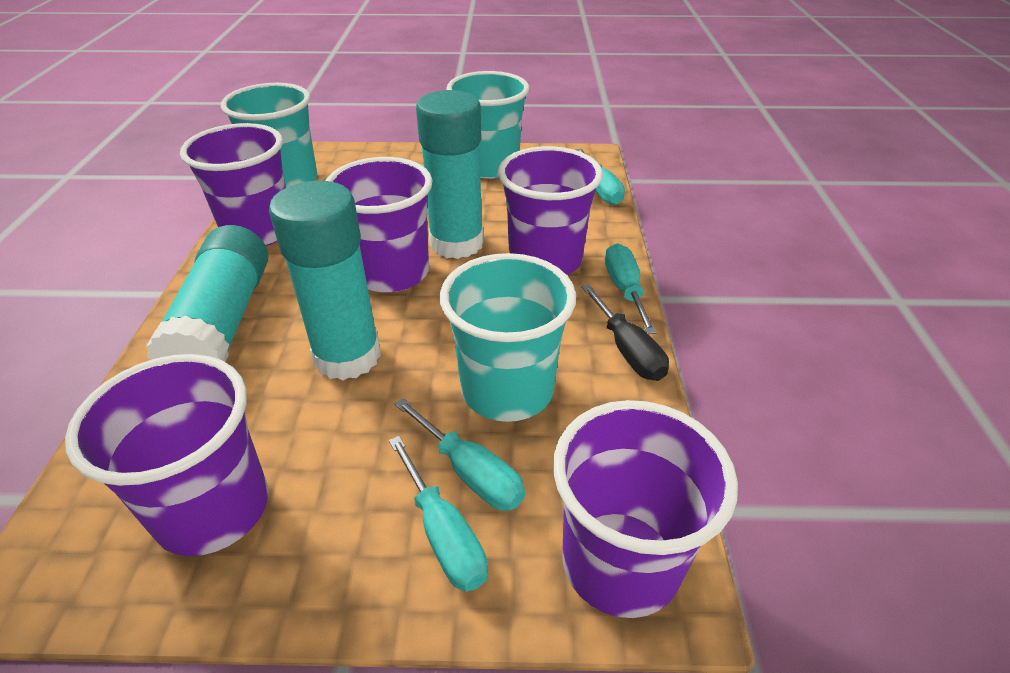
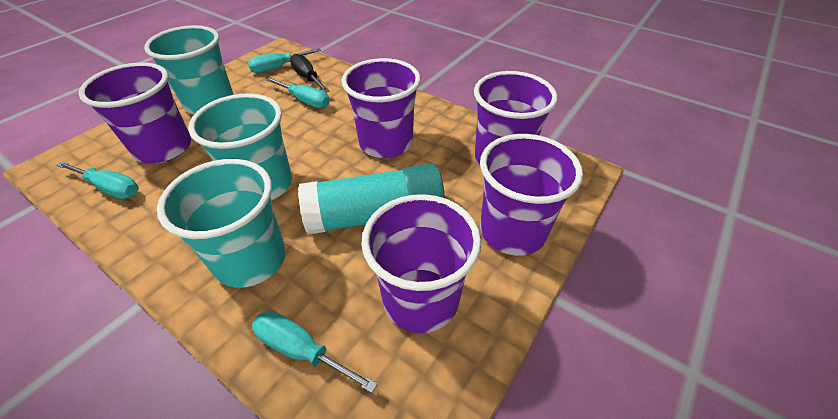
turquoise glue stick: [146,225,268,362] [269,181,381,380] [416,90,484,259] = 3 -> [298,164,445,235] = 1

